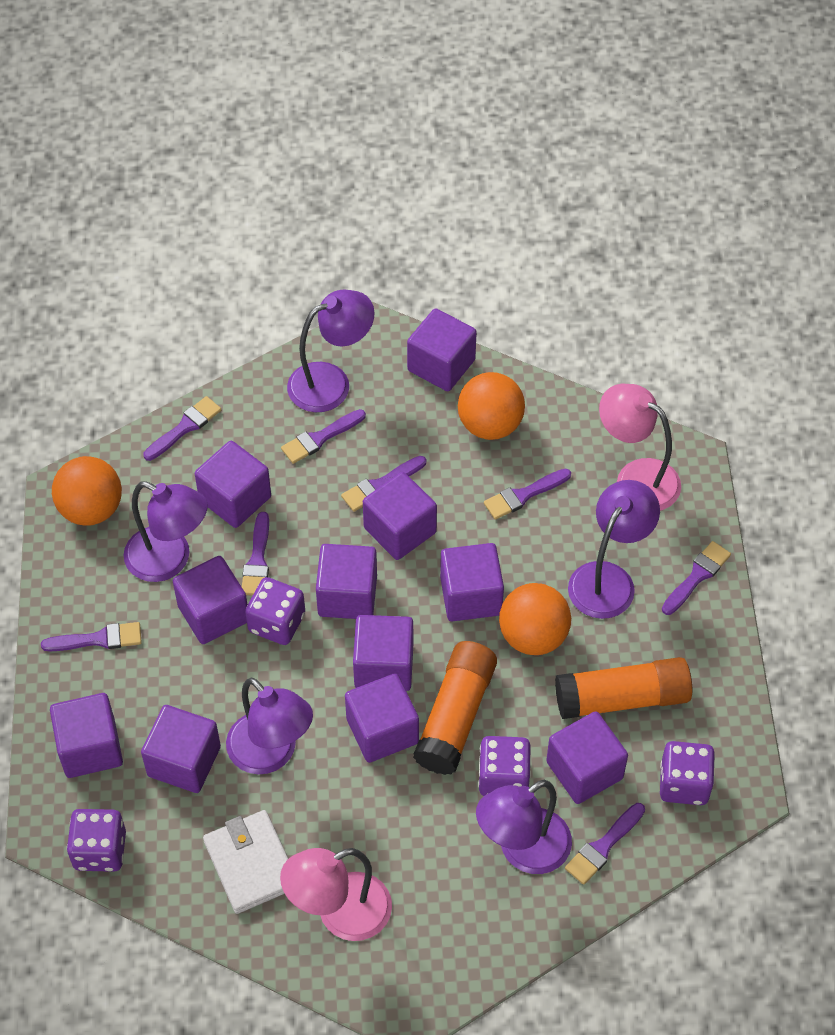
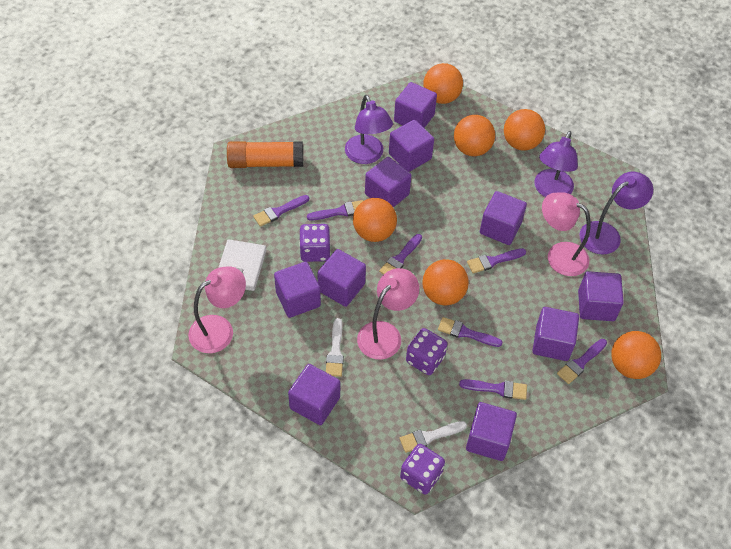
orange ball: [52,456,122,526] [458,372,525,440] [499,583,571,655] = 3 -> [353,198,397,242] [422,259,469,305] [423,63,463,104] [454,115,495,156] [504,109,545,151] [611,331,661,379] = 6
orange glue stick: [413,641,497,775] [555,657,692,719] = 2 -> [227,141,303,168] = 1
pink lamp: [280,848,392,941] [599,384,681,511] = 2 -> [188,266,246,353] [357,268,419,360] [542,192,590,276] = 3
purple brush: [41,622,142,651] [143,396,221,461] [242,512,269,596] [281,409,366,464] [341,456,426,512] [484,469,571,520] [565,803,645,885] [662,541,731,615] = 8 -> [253,195,309,227] [307,200,363,221] [379,234,422,275] [438,317,503,347] [459,379,527,400] [467,248,526,273] [557,339,607,384] = 7
purple cube: [50,693,123,778] [141,705,221,793] [173,556,247,644] [195,441,271,528] [316,544,377,619] [345,673,419,763] [353,615,413,691] [363,472,437,560] [407,308,477,391] [440,543,504,621] [546,711,628,804] = 11 -> [274,262,321,318] [288,364,340,425] [317,249,366,307] [365,157,411,207] [389,120,434,172] [394,82,437,128] [466,402,517,461] [480,191,527,245] [532,307,579,361] [578,271,624,321] = 10
purple dice: [67,809,126,872] [245,577,305,645] [478,736,531,796] [660,741,715,805] = 4 -> [299,224,331,262] [400,444,445,495] [406,328,447,375] = 3
purple lamp: [124,481,208,582] [226,677,313,774] [287,289,375,412] [476,780,572,874] [568,480,660,619] = 5 -> [345,95,393,164] [534,131,578,197] [579,172,653,255] = 3
white brush: none = 0 -> [326,318,344,377] [400,421,467,453] = 2

